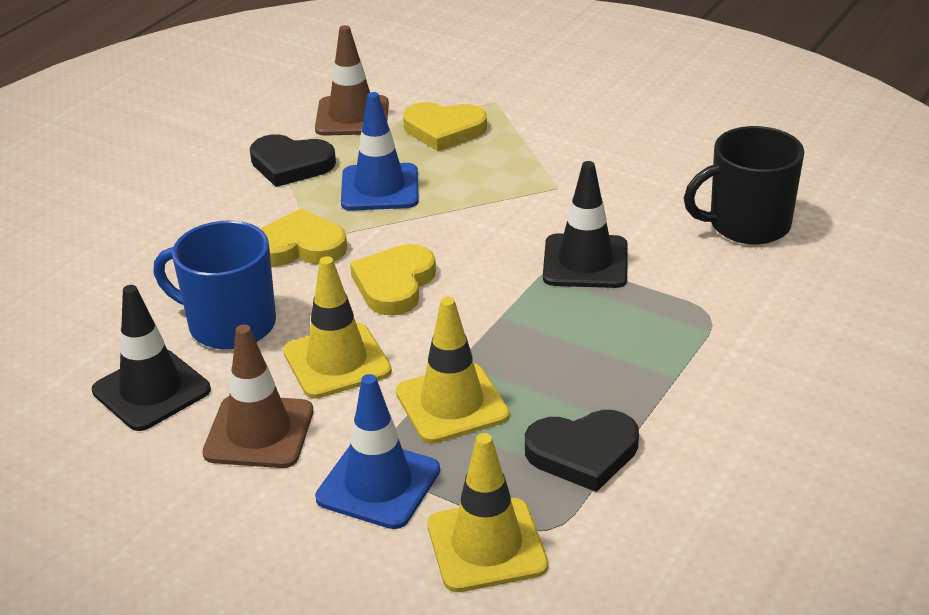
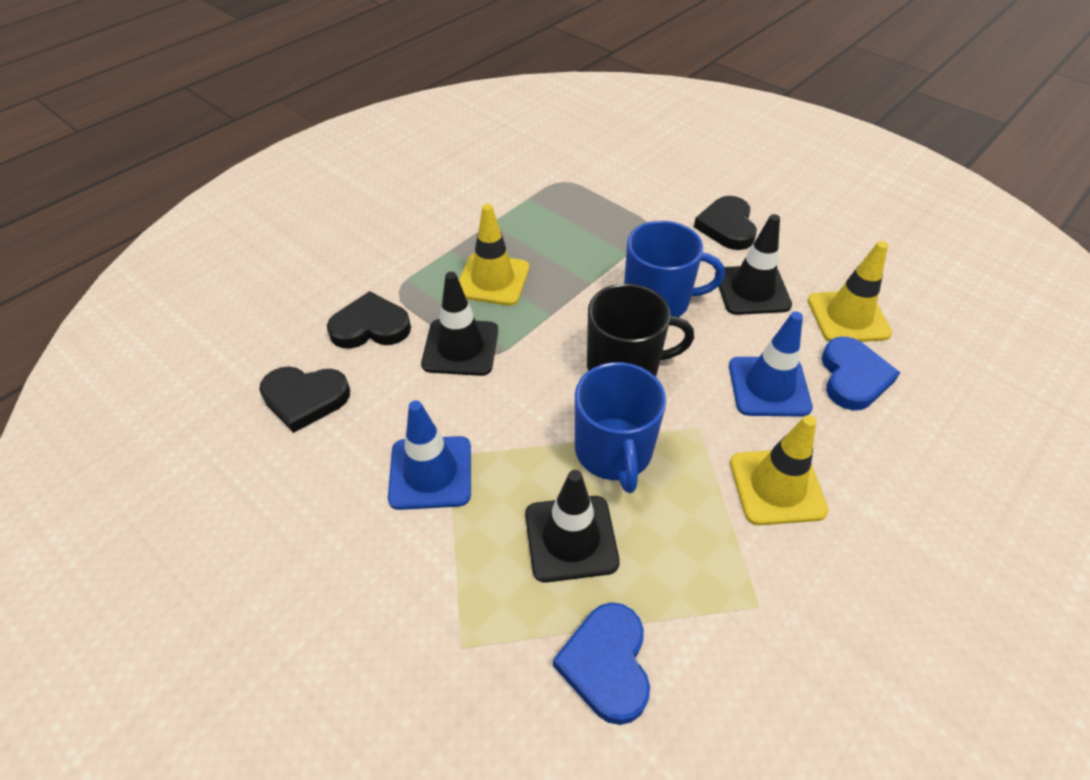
black heart: [250,134,336,187] [525,410,639,492] = 2 -> [259,367,350,433] [327,291,411,349] [694,196,757,250] = 3
black traffic cone: [92,285,211,431] [543,161,627,288] = 2 -> [421,272,498,376] [525,470,620,583] [715,214,792,315] = 3
blue heart: none = 0 -> [553,602,650,725] [822,337,900,410] = 2
blue mug: [154,221,276,350] = 1 -> [575,362,666,493] [624,221,725,317] = 2
brown traffic cone: [202,324,313,468] [315,25,389,136] = 2 -> none = 0
yellow heart: [260,208,347,267] [350,244,436,316] [403,102,487,151] = 3 -> none = 0

